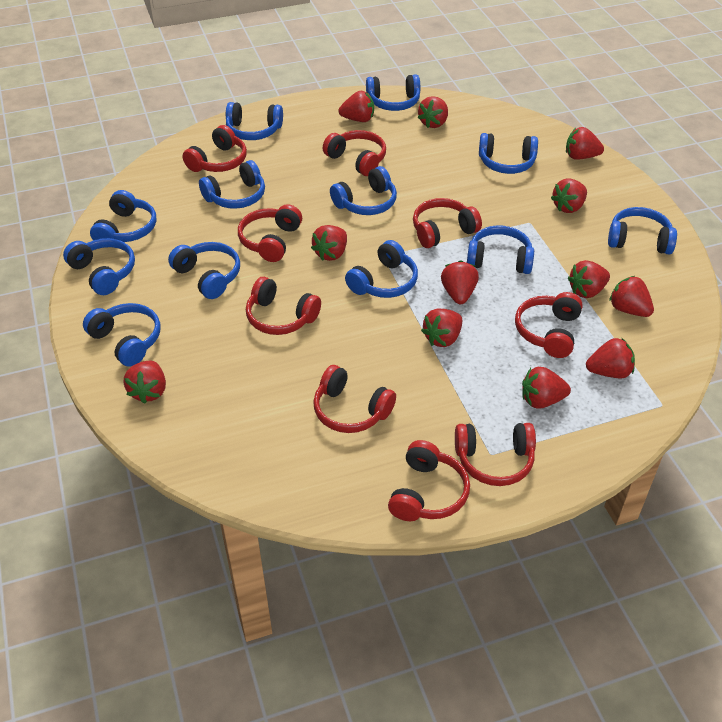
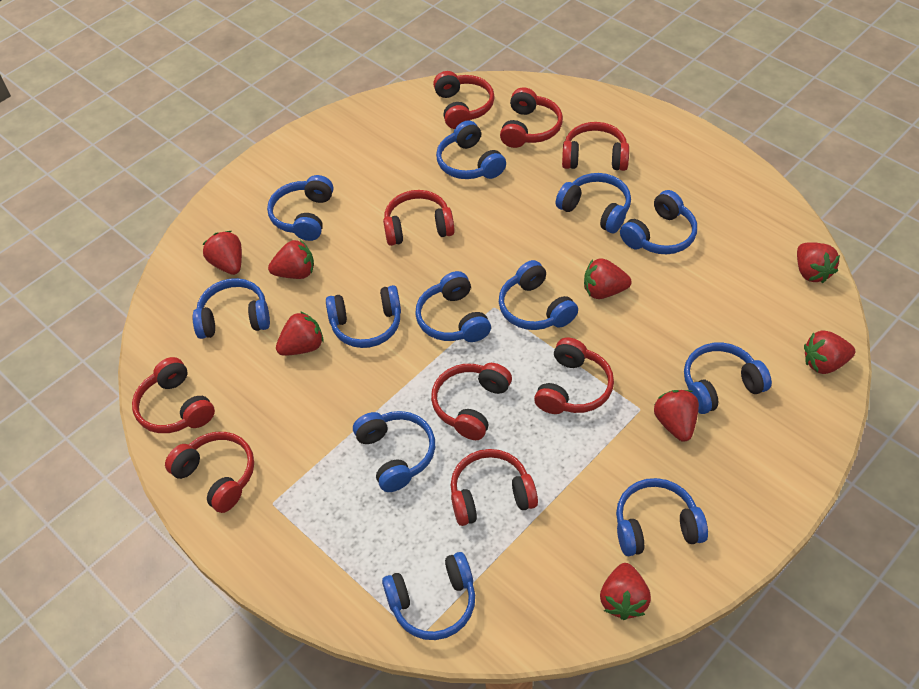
red strawberry: [124,361,166,404] [311,225,347,261] [338,91,374,122] [418,96,448,128] [421,308,462,347] [441,261,479,304] [522,367,571,409] [551,179,587,213] [566,127,604,160] [568,260,610,298] [586,338,635,378] [609,276,654,317] = 12 -> [202,231,242,275] [268,240,314,279] [276,311,324,356] [584,258,631,299] [600,563,651,620] [654,390,699,442] [797,242,840,283] [804,331,855,374] = 8

